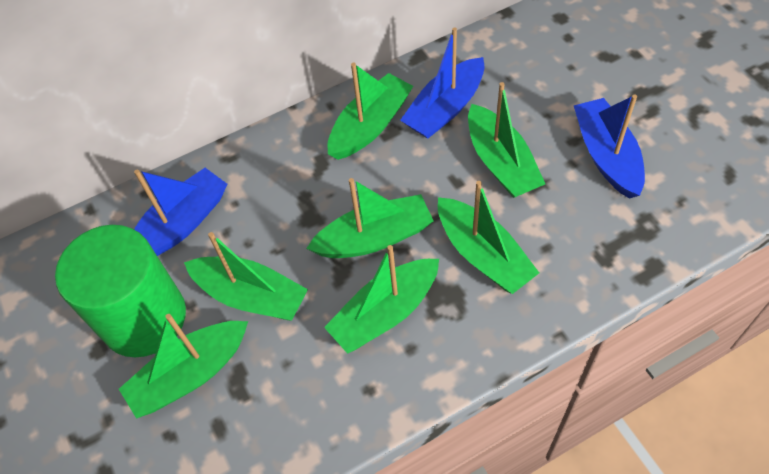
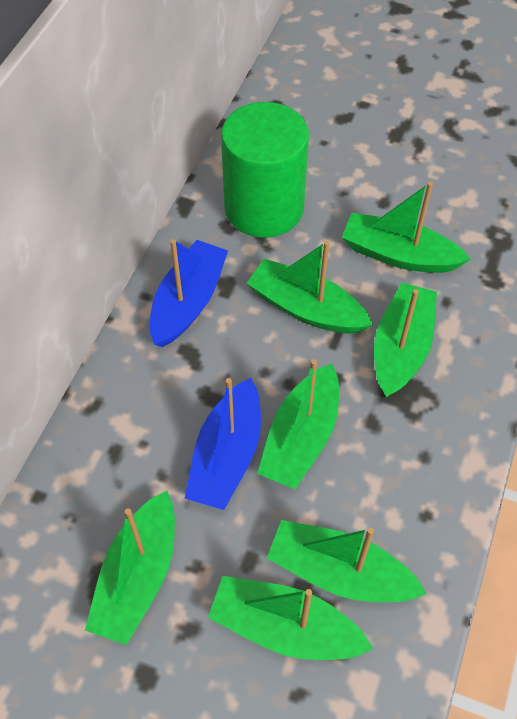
blue boat: [134,168,227,256] [400,27,484,139] [574,94,645,199] = 3 -> [149,239,228,347] [185,378,261,510] = 2

